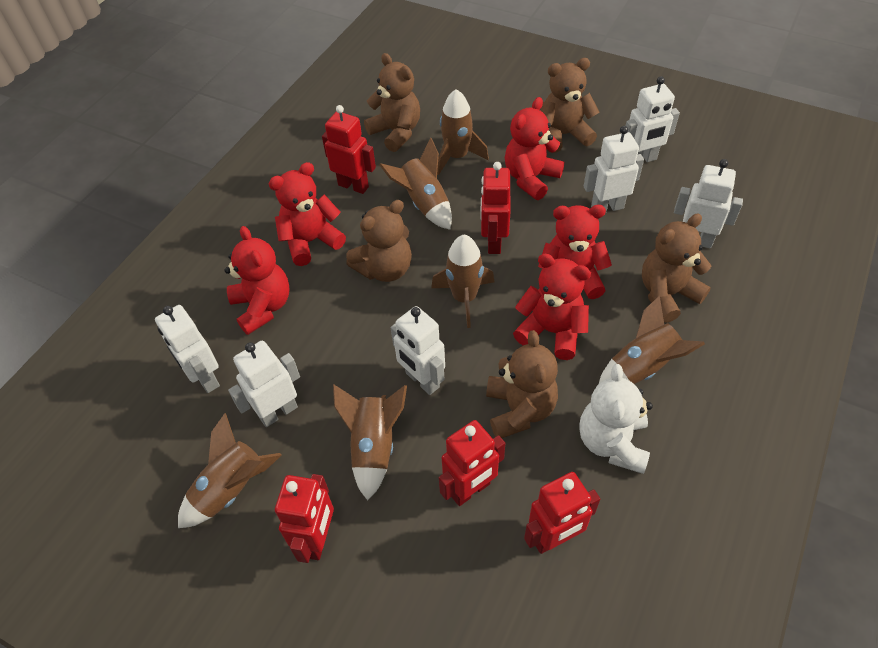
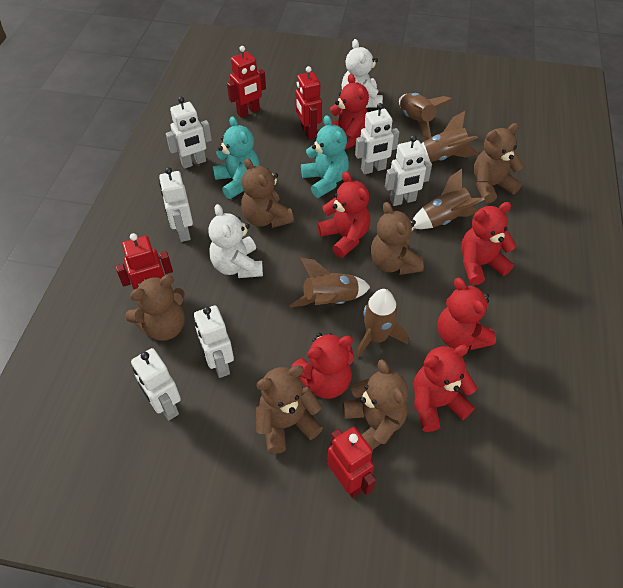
brown rocket: [178,413,282,528] [333,384,407,501] [380,138,452,230] [431,235,494,328] [437,89,489,175] [599,296,705,384] = 6 -> [290,258,370,307] [356,289,408,359] [399,93,453,139] [412,169,485,229] [421,111,479,162] = 5
brown teddy bear: [346,200,412,282] [364,53,420,152] [486,330,558,438] [541,58,599,153] [642,214,711,323] = 5 -> [125,275,185,341] [241,158,294,228] [256,365,323,454] [343,359,408,450] [371,202,424,275] [474,123,524,203] = 6
red robot: [275,474,334,563] [322,105,376,194] [439,420,505,506] [480,162,511,254] [524,472,600,554] = 5 -> [116,233,173,290] [227,46,266,118] [295,66,322,140] [327,427,376,498] = 4
red teddy bear: [225,226,290,335] [268,162,346,266] [505,97,564,200] [513,254,591,360] [538,205,612,299] = 5 -> [291,333,354,399] [317,171,370,258] [330,74,369,150] [414,345,477,432] [437,278,496,350] [461,202,516,285] = 6
turquoise teddy bear: none = 0 -> [213,116,259,199] [301,115,349,198] = 2
white teddy bear: [579,364,653,474] = 1 -> [208,204,263,278] [342,39,383,108] = 2

